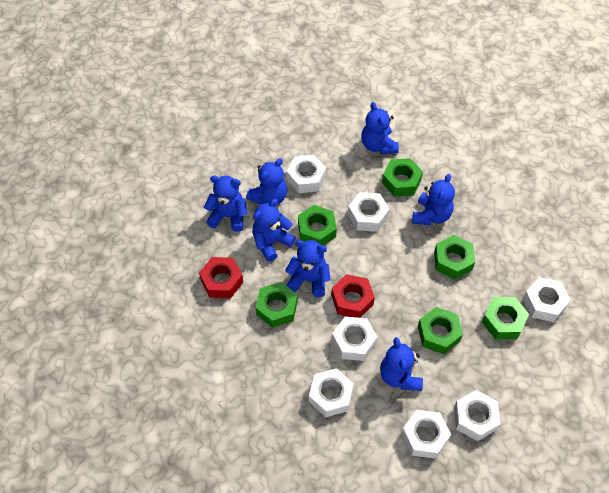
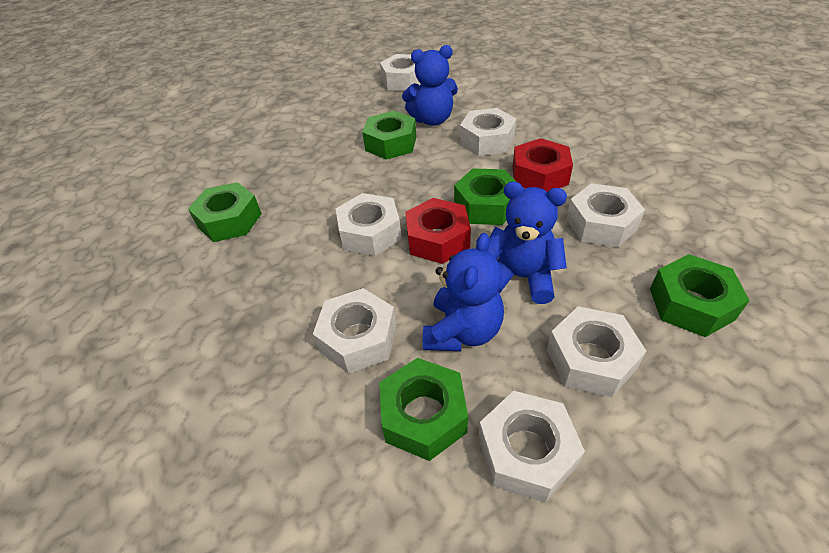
blue teddy bear: [204,176,247,232] [246,158,287,205] [252,199,296,262] [285,240,330,297] [361,102,399,154] [380,337,423,391] [412,174,455,226] = 7 -> [402,45,458,126] [423,233,504,351] [487,182,567,304] = 3
green nut: [255,282,298,328] [298,205,337,246] [382,158,423,197] [418,307,463,354] [434,235,475,279] [482,297,529,339] = 6 -> [188,182,262,242] [362,111,417,160] [379,358,468,461] [454,169,516,225] [650,254,750,337] = 5

